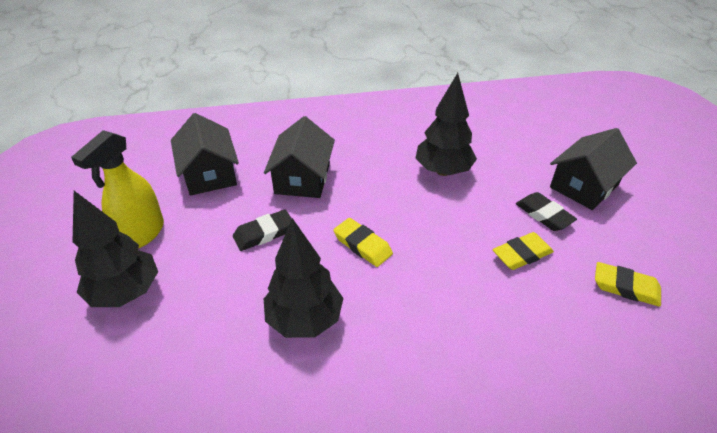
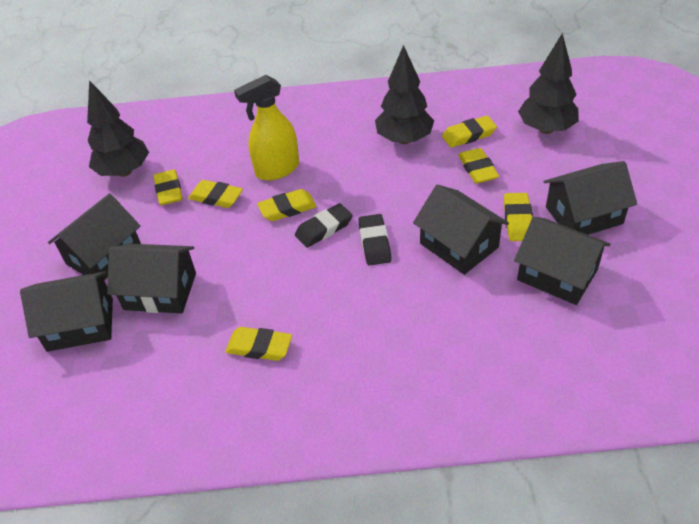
black house: [171,113,239,196] [264,116,335,198] [550,128,637,210] = 3 -> [20,271,113,352] [48,193,141,280] [107,244,196,313] [413,184,509,275] [514,217,610,305] [544,161,637,235] = 6
yellow eraser: [333,218,393,267] [493,232,554,270] [595,262,661,307] = 3 -> [153,169,183,205] [188,180,243,208] [225,327,292,361] [257,189,317,221] [442,116,497,148] [458,148,499,184] [504,193,533,241] = 7

